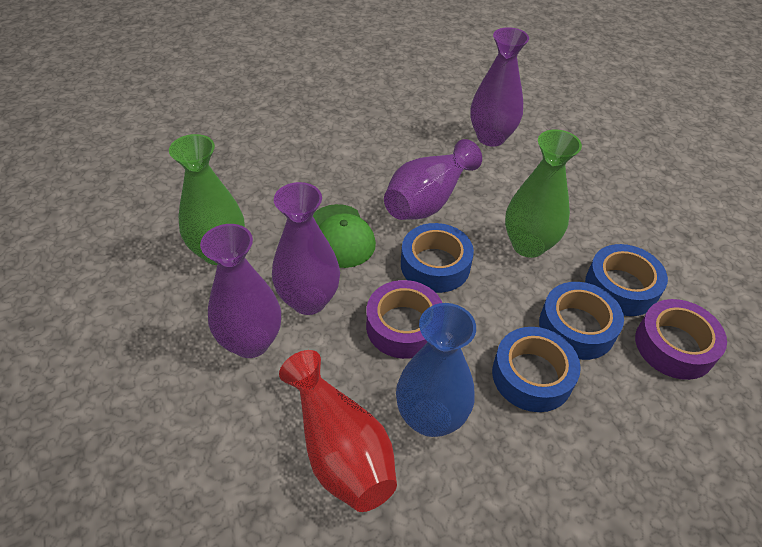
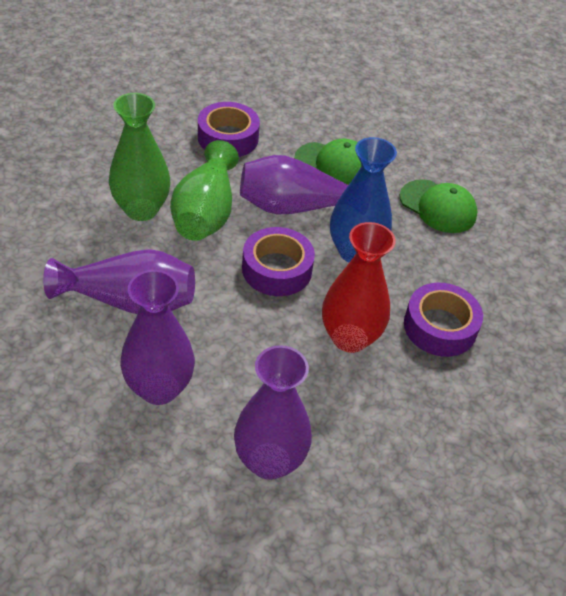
blue tape: [401,223,474,293] [492,327,581,412] [539,282,624,360] [585,244,668,316] = 4 -> none = 0
green cap: [313,204,376,268] = 1 -> [294,139,361,185] [400,179,477,233] = 2
purple tape: [366,280,442,359] [635,299,727,380] = 2 -> [198,102,260,157] [242,227,315,296] [404,283,483,357] = 3

